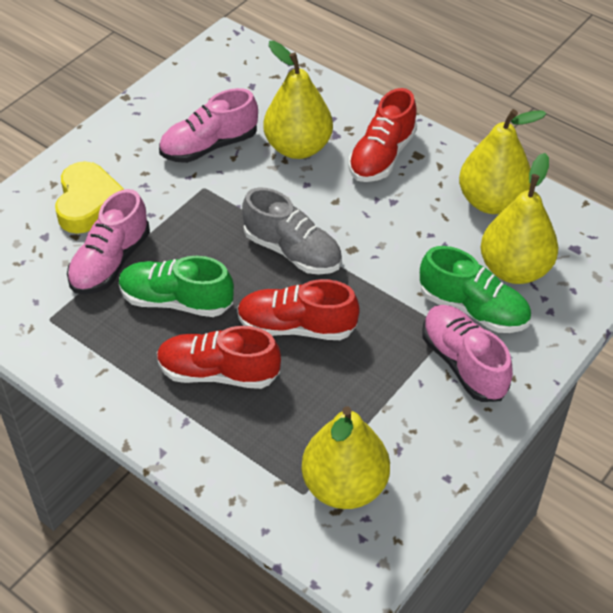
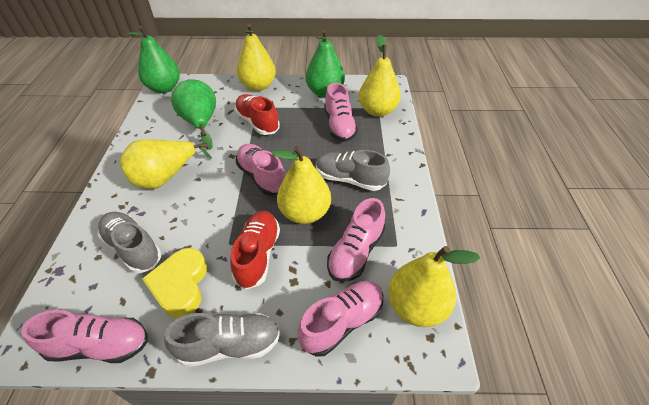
green pear: none = 0 -> [127,26,180,93] [171,80,216,150] [306,30,345,98] = 3
green shoe: [119,256,234,317] [420,246,531,333] = 2 -> none = 0
grey shoe: [242,188,342,275] = 1 -> [97,212,162,273] [164,313,280,367] [316,150,390,191] = 3
pink shoe: [67,189,150,294] [159,88,258,163] [422,305,513,402] = 3 -> [21,310,148,363] [235,144,285,195] [298,281,383,357] [324,83,358,142] [327,198,385,282] = 5
red shoe: [157,326,281,389] [237,279,360,340] [349,88,417,182] = 3 -> [230,211,280,290] [234,94,280,135] = 2
yellow pear: [263,41,333,159] [302,406,390,509] [459,109,546,214] [481,153,558,284] = 4 -> [119,139,212,189] [237,24,276,91] [271,146,331,224] [359,35,401,117] [388,246,480,327] = 5

